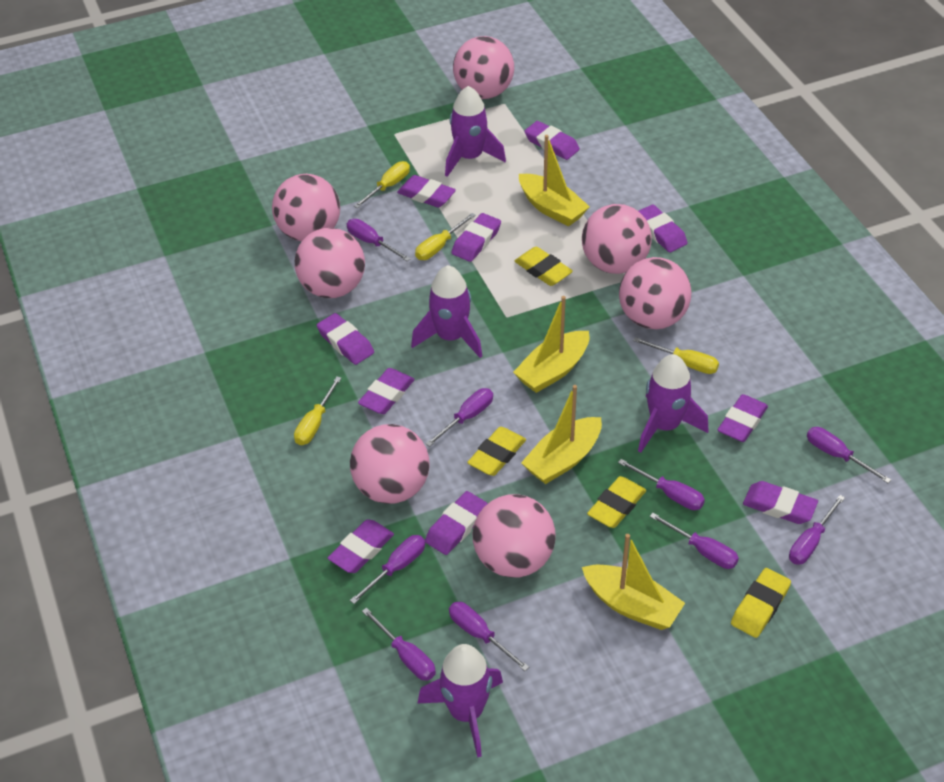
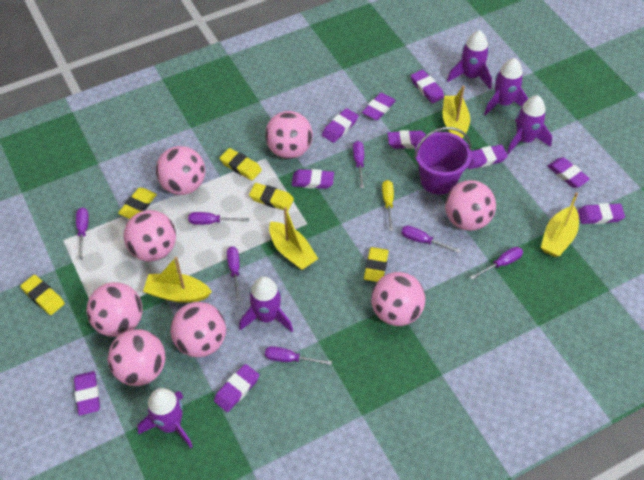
pink ball: [272,174,340,241] [295,228,365,298] [350,424,430,504] [453,36,514,99] [473,494,556,578] [582,204,652,274] [619,257,692,329] = 7 -> [87,282,142,337] [108,329,165,386] [124,210,176,262] [156,146,205,195] [170,302,226,357] [265,111,313,159] [371,272,426,326] [445,180,496,231] = 8
purple bucket: none = 0 -> [414,127,472,195] = 1
purple rocket: [411,265,482,358] [418,644,503,758] [445,86,506,177] [638,354,708,453] = 4 -> [137,388,193,448] [239,276,293,332] [447,30,492,89] [484,58,528,116] [507,95,552,154] = 5
purple screwdriver: [347,219,411,261] [350,535,425,604] [362,608,436,681] [425,388,493,447] [449,602,529,671] [618,459,705,510] [650,513,739,569] [789,495,845,565] [807,427,891,483] = 9 -> [76,207,89,260] [188,212,249,225] [227,246,240,302] [265,346,332,365] [353,141,364,188] [401,226,461,253] [470,247,523,280] = 7
yellow eraser: [467,427,526,476] [515,247,573,286] [587,476,646,528] [731,568,791,638] = 4 -> [20,275,65,315] [118,188,157,219] [220,148,262,180] [249,183,294,211] [364,247,389,282] = 5
yellow screwdriver: [294,376,342,445] [354,161,410,208] [415,213,476,260] [633,337,719,374] = 4 -> [382,180,394,231] = 1

